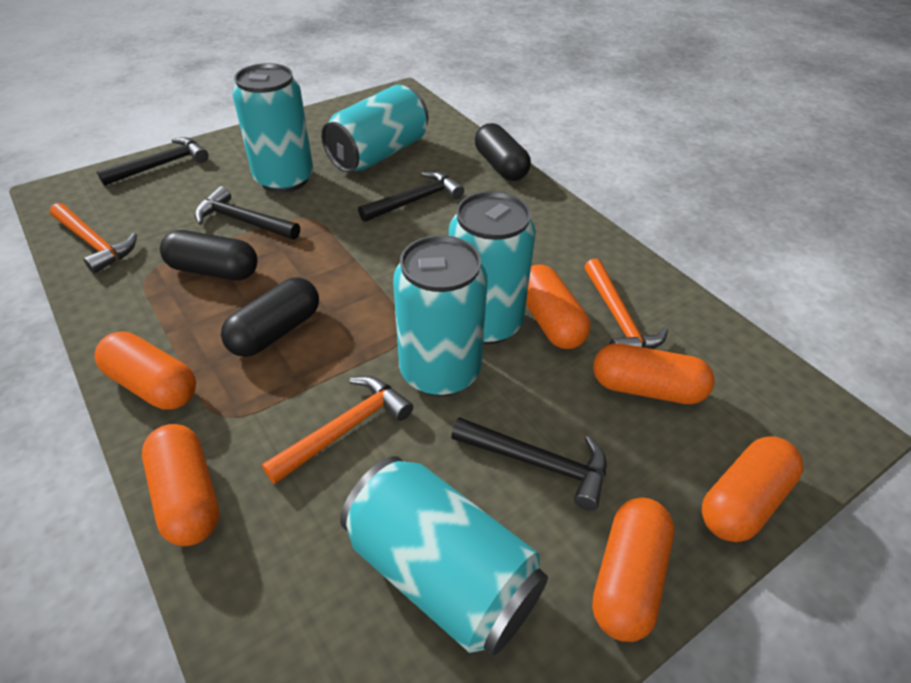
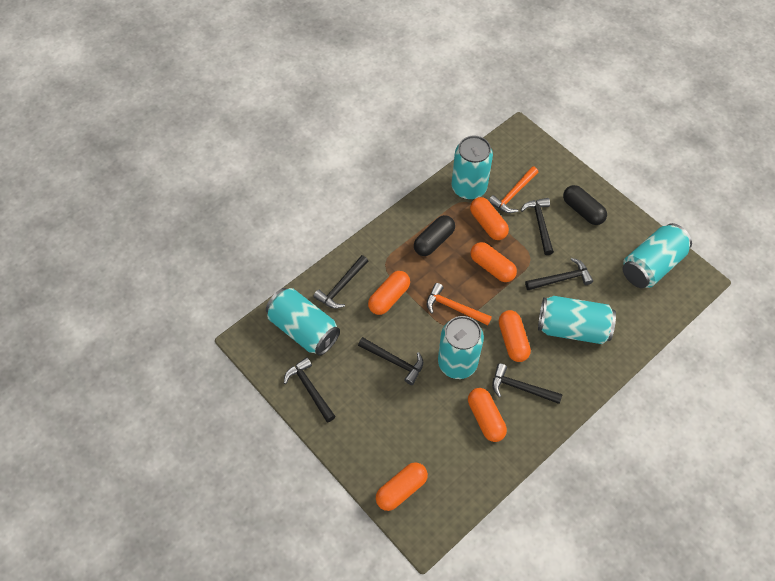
black capsule: [160,230,257,281] [221,278,319,357] [475,123,531,181] = 3 -> [414,215,455,256] [563,185,607,225] = 2
black hammer: [97,137,209,186] [195,186,300,240] [358,171,464,222] [451,417,607,510] = 4 -> [284,357,336,422] [313,255,368,309] [358,337,423,385] [492,363,563,404] [521,198,554,255] [525,258,593,290] = 6
orange hammer: [50,203,137,274] [262,376,413,484] [584,258,668,349] = 3 -> [427,283,492,325] [488,166,538,213] = 2

